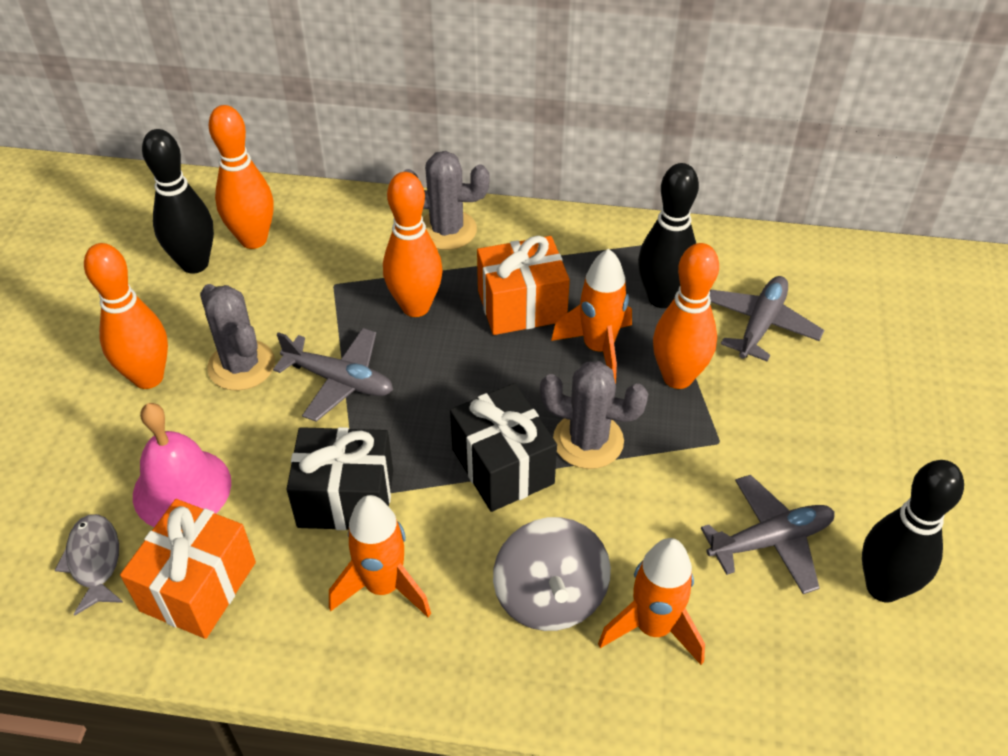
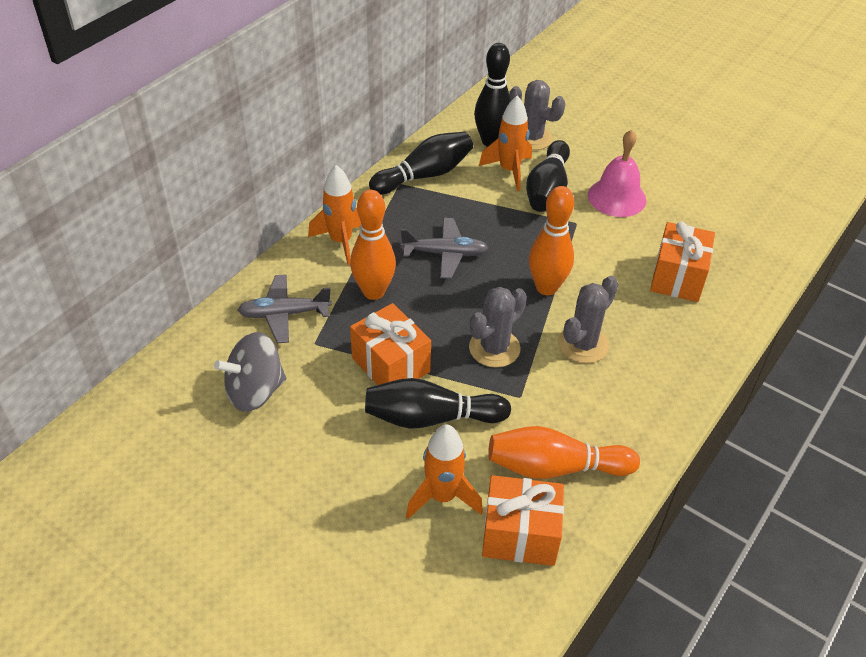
black bowling pin: [142,129,214,274] [638,163,699,308] [862,460,964,603] = 3 -> [365,378,511,428] [369,132,473,195] [474,43,511,147] [526,140,570,212] = 4
black gift: [287,427,393,530] [450,383,557,512] = 2 -> none = 0
grey fish: [55,514,123,616] = 1 -> none = 0
grey plane: [273,328,393,422] [701,475,835,594] [710,276,824,362] = 3 -> [238,274,332,343] [401,218,488,279] = 2
orange bowling pin: [84,243,168,389] [209,105,274,249] [383,172,443,317] [653,243,719,389] = 4 -> [350,190,396,300] [488,426,640,479] [529,186,574,295] = 3
orange gift: [120,499,256,639] [477,236,570,335] = 2 -> [350,303,431,385] [482,475,564,566] [650,222,715,302] = 3

